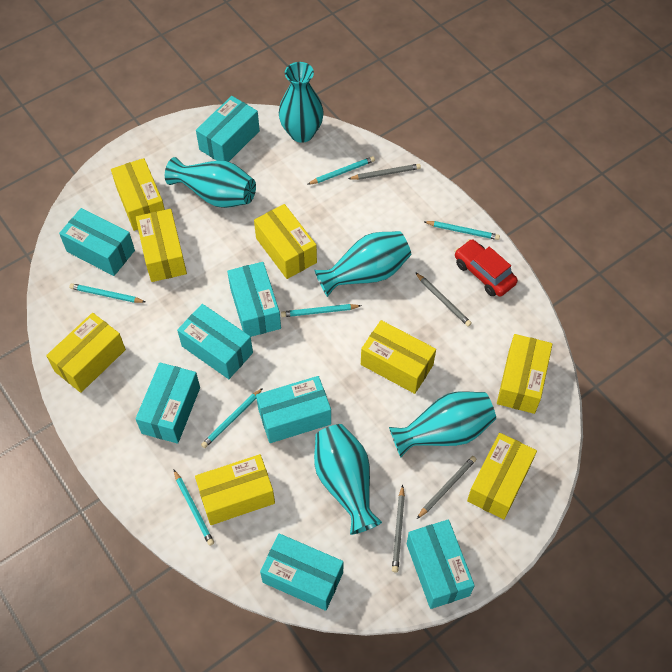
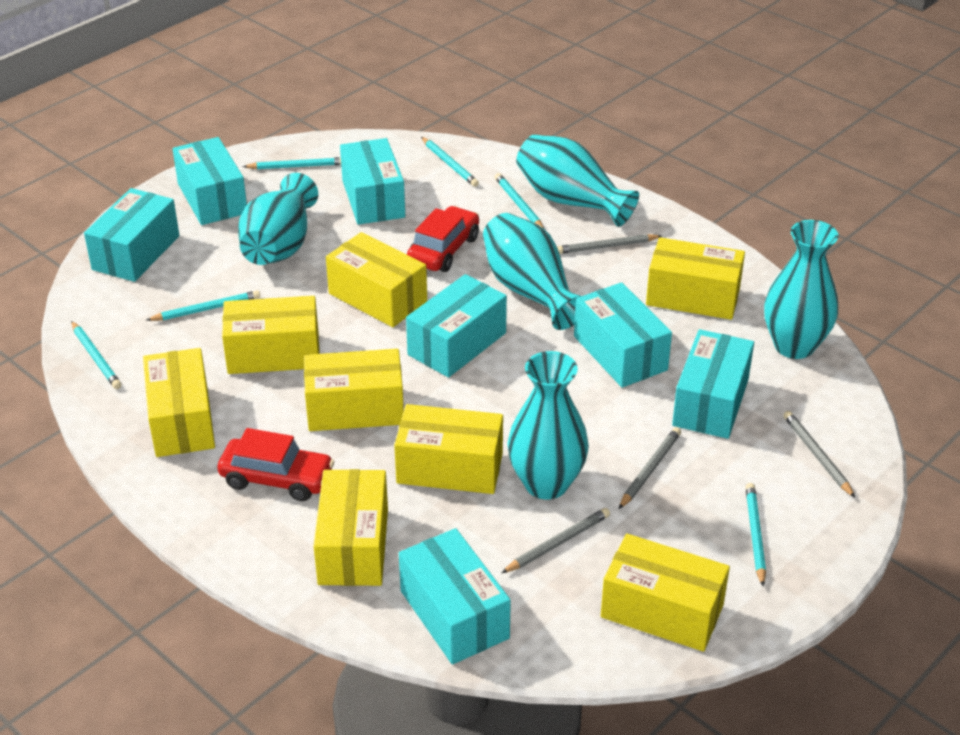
red car: [455,239,518,297] = 1 -> [217,428,334,501] [407,206,479,272] = 2
turquoise box: [59,208,135,276] [135,362,200,444] [177,304,253,379] [196,96,260,162] [227,262,281,337] [256,376,331,443] [260,533,344,611] [407,519,475,609] = 8 -> [84,188,179,282] [172,137,247,225] [340,138,405,225] [399,528,511,665] [406,274,507,378] [574,282,672,388] [672,329,754,439] = 7

